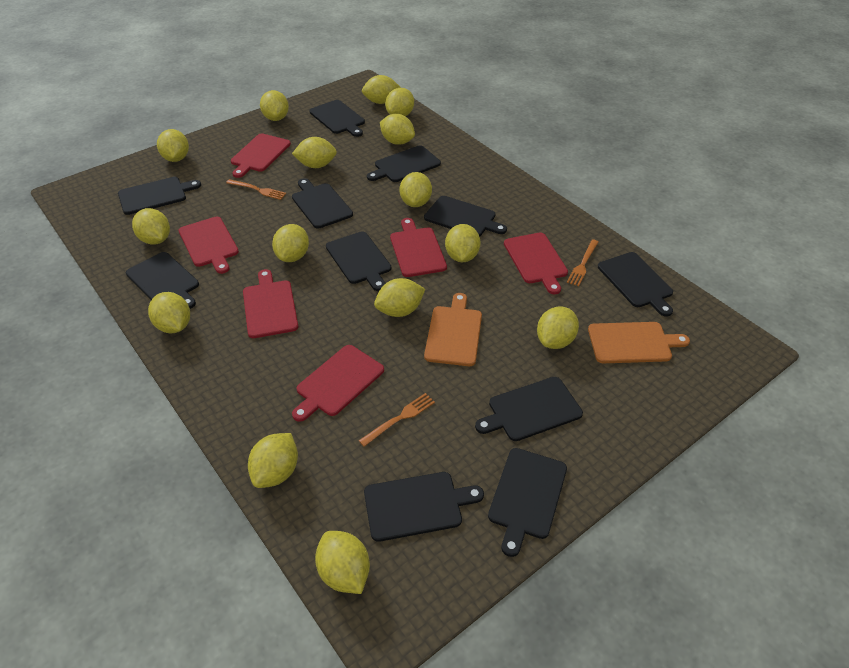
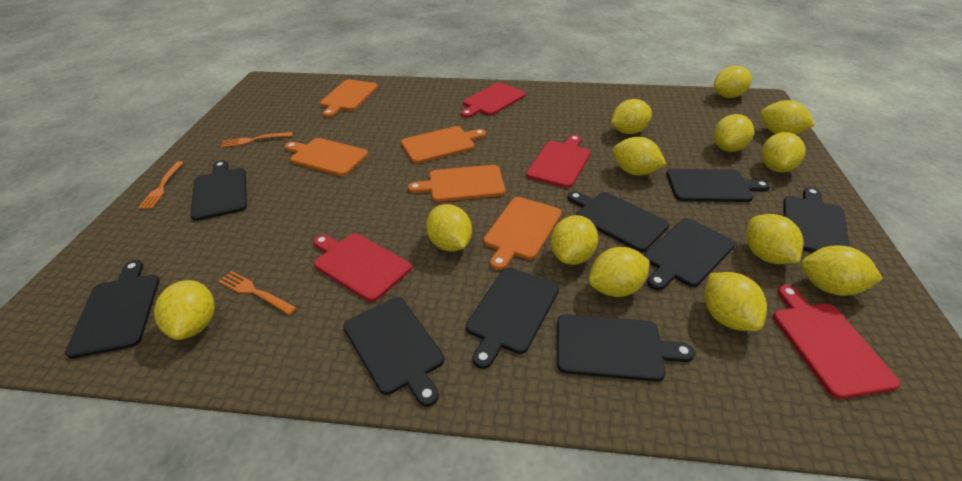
black cutting board: [118,177,201,215] [126,252,199,309] [292,178,353,229] [309,100,365,137] [326,231,391,291] [364,472,484,542] [367,145,441,182] [424,196,507,237] [475,377,583,441] [488,448,567,557] [598,252,673,317] = 11 -> [65,260,160,359] [191,160,247,221] [343,297,444,407] [466,267,559,369] [557,314,695,382] [567,191,669,252] [644,218,735,290] [666,169,770,202] [783,187,850,252] = 9
orange cutting board: [424,293,482,366] [588,322,690,363] = 2 -> [285,138,368,176] [320,79,378,117] [401,126,486,163] [408,165,505,202] [483,197,561,270] = 5
red cutting board: [179,217,239,274] [231,133,291,178] [243,269,298,338] [292,345,384,422] [390,218,447,277] [504,232,568,294] = 6 -> [313,233,412,302] [461,83,526,118] [526,135,591,188] [773,285,901,399] = 4
yellow lemon: [132,208,170,245] [148,292,190,333] [157,129,189,162] [248,433,298,488] [260,90,289,121] [272,224,309,262] [292,137,337,168] [315,531,370,594] [362,75,401,104] [374,278,425,317] [380,114,415,145] [385,88,414,116] [400,172,432,207] [445,224,481,262] [537,306,579,349] = 15 -> [154,280,215,340] [426,204,472,251] [551,215,598,265] [589,247,650,297] [611,99,652,134] [612,137,666,176] [704,272,767,331] [714,66,752,98] [714,114,754,152] [746,214,804,264] [760,100,815,135] [761,132,805,172] [801,246,883,296] = 13

